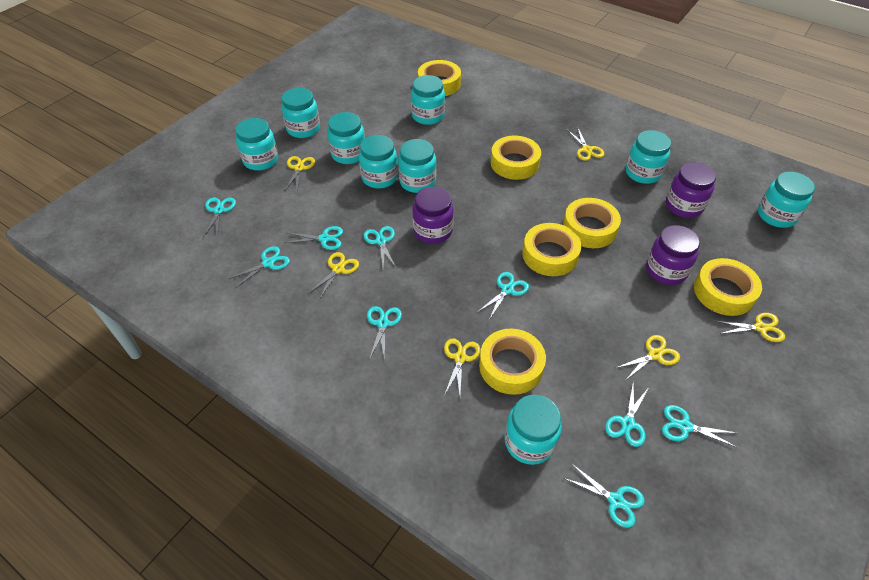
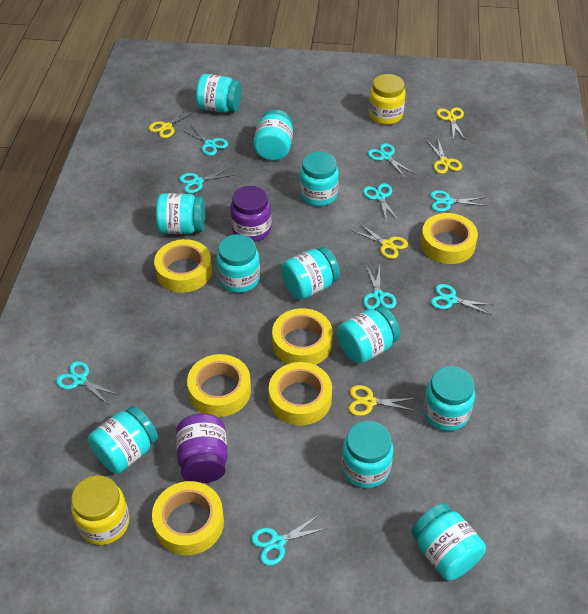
purple jar: [412,187,454,244] [646,225,700,285] [666,162,716,218] = 3 -> [176,413,228,483] [230,186,271,242] = 2
turquoise jar: [235,118,278,171] [281,88,320,138] [327,112,365,164] [359,135,398,189] [398,139,436,193] [411,75,445,125] [504,395,562,465] [626,130,671,184] [758,172,815,228] = 9 -> [88,406,158,474] [156,193,205,234] [196,74,242,112] [217,234,260,293] [253,110,293,161] [281,247,340,300] [300,152,339,206] [337,306,400,364] [342,421,393,488] [411,503,486,580] [423,366,475,431] = 11
yellow jar: none = 0 -> [71,475,129,545] [369,74,406,125] = 2
yellow scissors: [285,156,315,190] [309,252,359,300] [444,338,480,396] [568,128,604,161] [616,335,680,380] [716,313,785,342] = 6 -> [149,108,194,138] [349,385,416,416] [352,223,408,259] [427,139,462,174] [436,107,465,140] = 5

